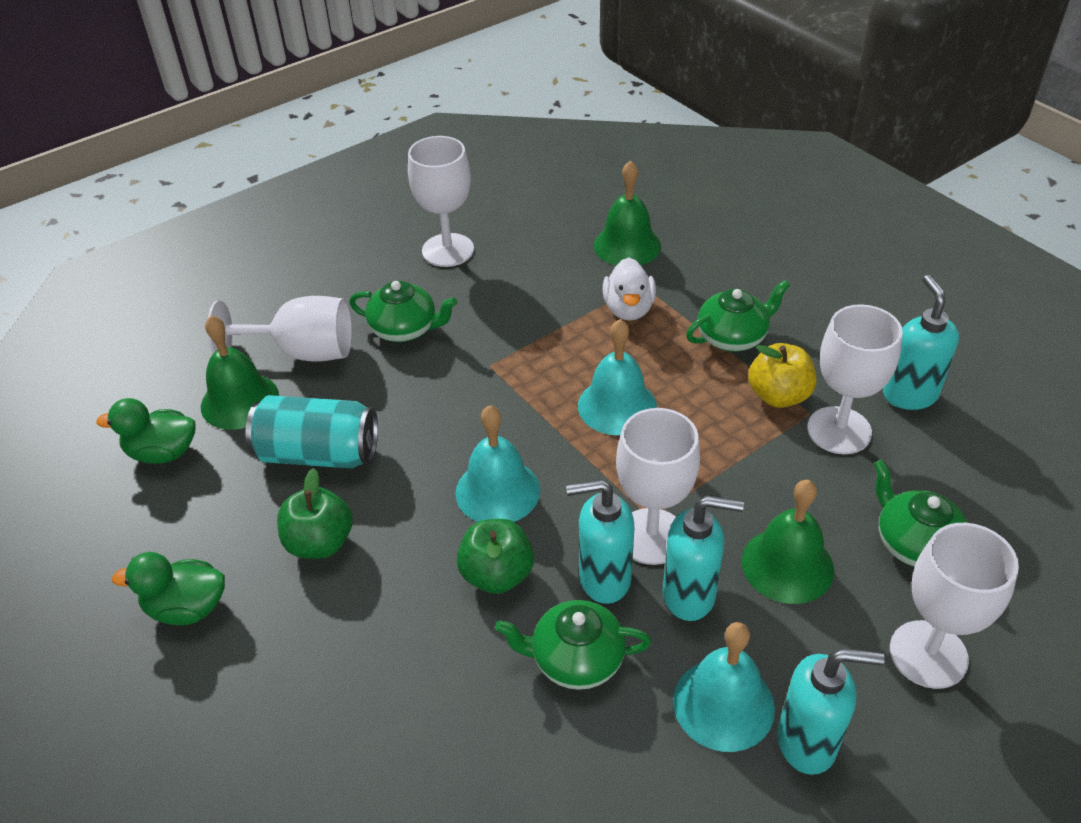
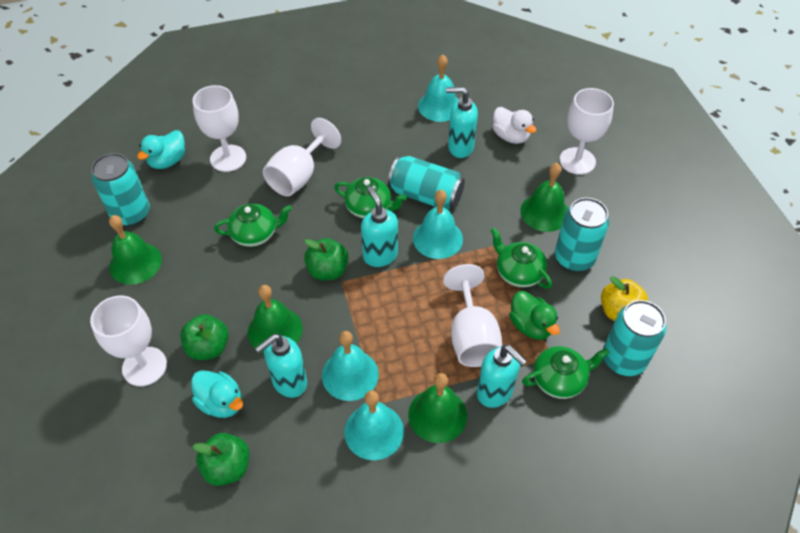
green apple: [277,468,353,559] [457,519,534,594] = 2 -> [180,314,229,360] [192,433,249,486] [304,238,348,281] = 3
green bell: [201,315,279,430] [594,160,661,266] [742,480,834,604] = 3 -> [109,215,162,285] [248,285,303,353] [408,373,467,443] [520,163,568,232] = 4
green duck: [96,398,195,464] [112,552,225,625] = 2 -> [509,291,560,340] = 1
turquoise bell: [456,405,540,522] [578,319,657,435] [673,622,775,752] = 3 -> [322,331,379,401] [344,390,404,460] [413,190,463,259] [418,55,459,122] = 4
turquoise can: [246,395,378,469] = 1 -> [91,153,150,226] [388,156,465,210] [555,198,609,272] [603,300,666,376] = 4
turquoise duck: none = 0 -> [137,130,185,169] [191,370,243,418] = 2

